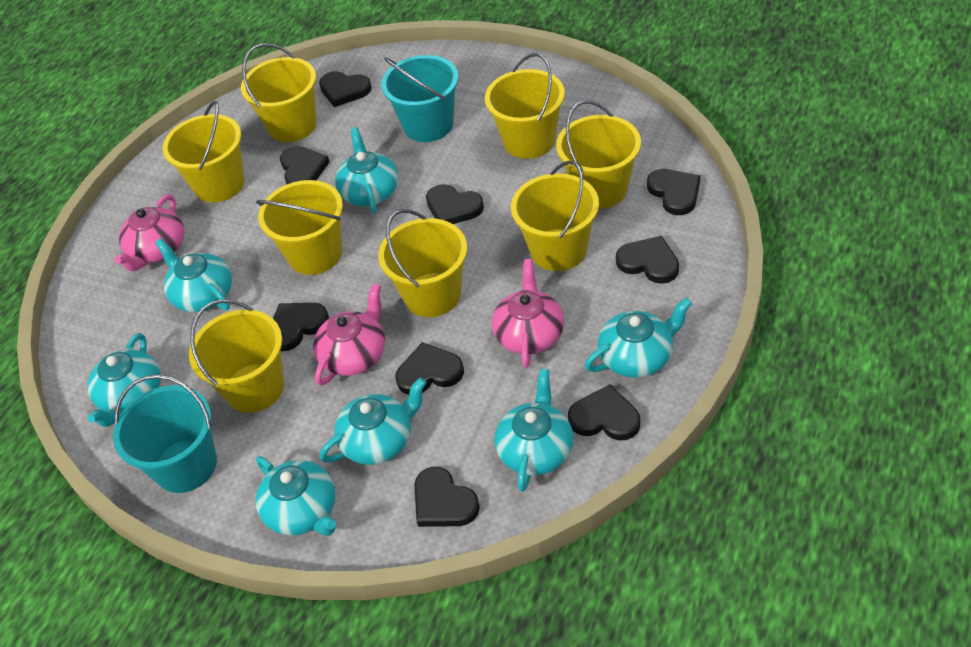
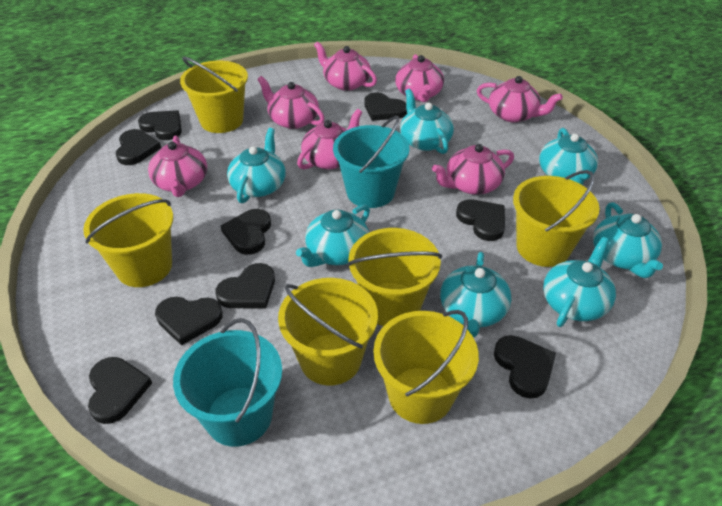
pink teapot: [114,194,184,271] [313,284,385,386] [492,259,564,368] = 3 -> [148,136,207,197] [257,76,325,129] [297,109,362,169] [314,41,377,91] [395,54,444,102] [432,144,514,195] [477,76,563,123] = 7
yellow bucket: [163,101,245,203] [189,299,284,413] [241,43,317,142] [256,180,343,275] [378,209,467,317] [485,53,565,159] [511,161,599,271] [556,100,641,209] = 8 -> [83,193,173,287] [180,57,248,133] [278,278,378,386] [347,228,442,326] [373,310,479,424] [513,170,600,267] = 6

